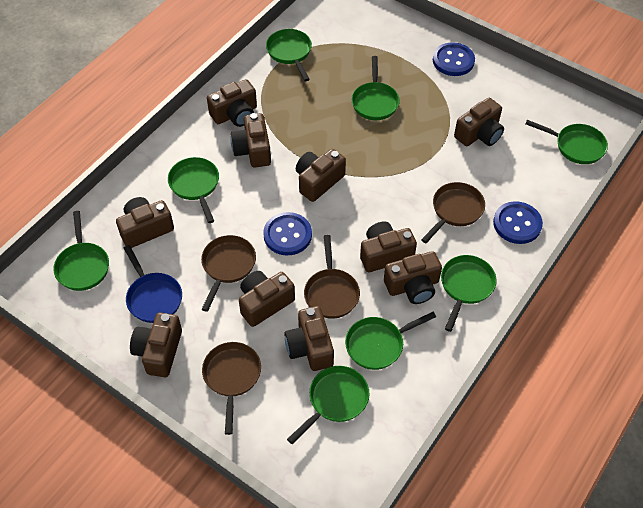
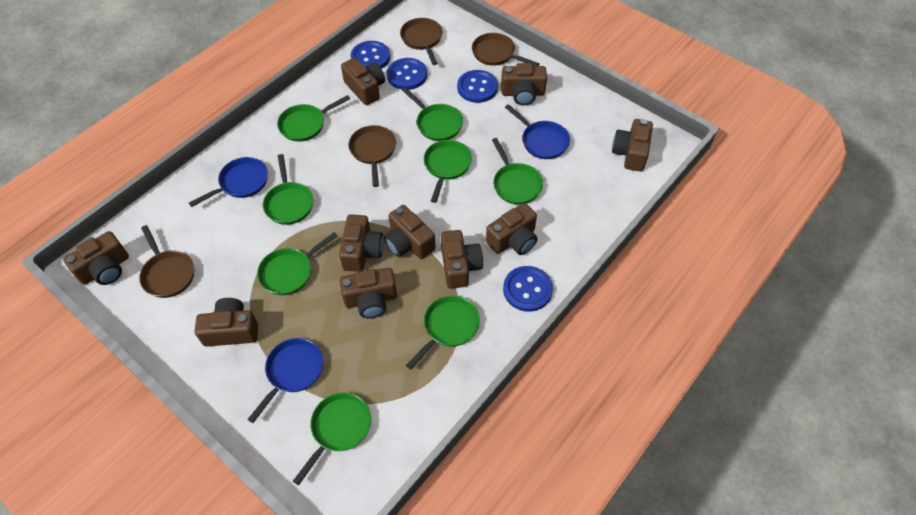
blue button: [263,212,312,255] [433,42,475,76] [493,201,543,244] = 3 -> [350,41,390,69] [387,58,427,90] [457,70,498,103] [503,266,553,312] = 4
blue pan: [124,245,182,323] = 1 -> [189,157,268,207] [247,338,323,423] [505,104,570,159] = 3

